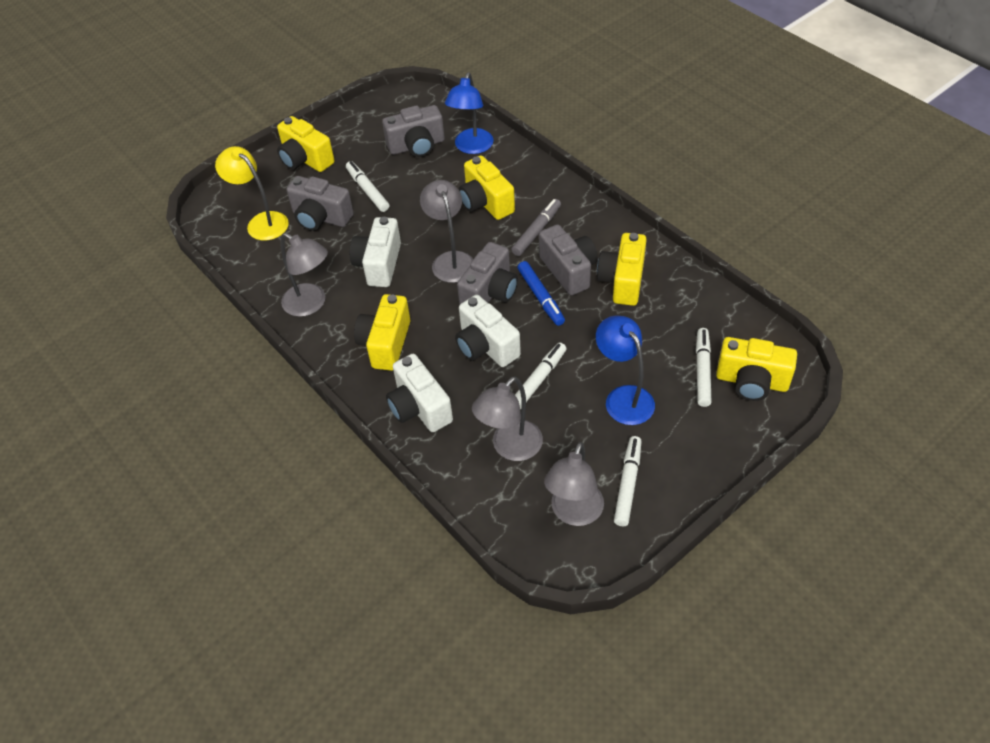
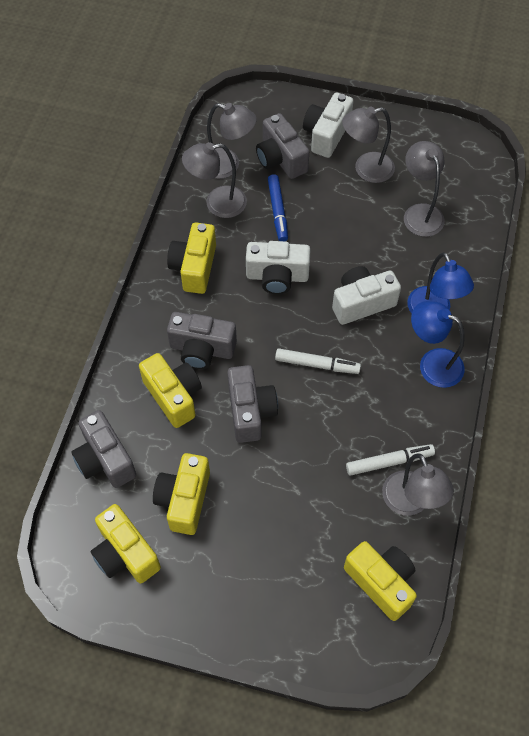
grey lamp: [280,233,328,317] [420,180,473,283] [472,377,543,461] [544,442,604,526] = 4 -> [182,142,247,218] [207,103,257,179] [342,107,395,183] [382,453,454,516] [404,141,445,237] = 5
grey marker: [511,199,561,256] = 1 -> none = 0
white marker: [346,161,389,212] [515,342,567,410] [614,436,642,526] [696,328,712,407] = 4 -> [275,348,361,374] [346,444,435,476] = 2
yellow lamp: [215,146,289,241] = 1 -> none = 0

